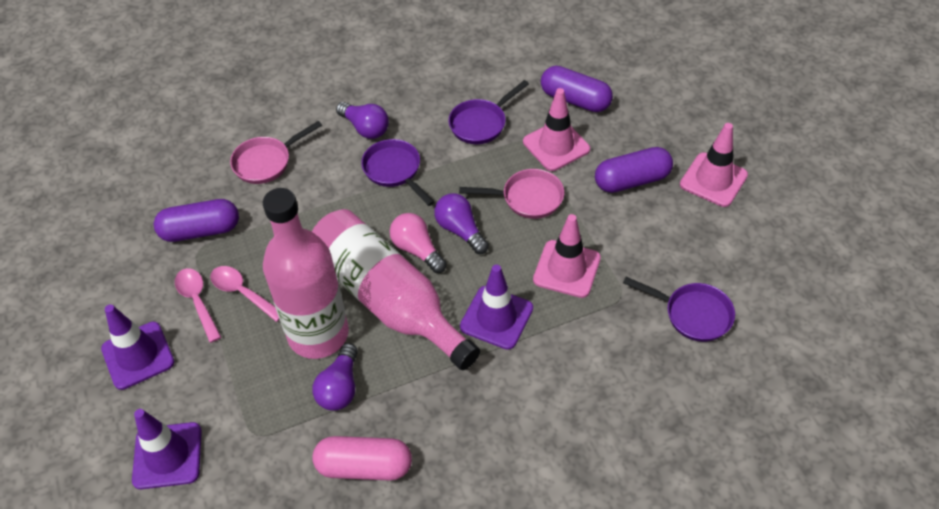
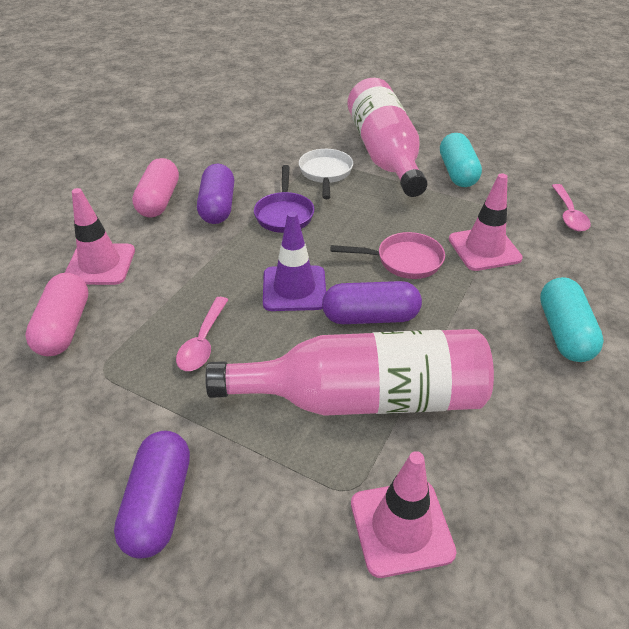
pink capsule: [312,436,412,481] = 1 -> [25,273,88,356] [132,158,179,218] = 2
pink light bulb: [390,213,447,273] = 1 -> none = 0
pink pan: [230,121,322,184] [459,169,564,219] = 2 -> [331,232,445,279] = 1
purple light bulb: [313,343,358,411] [336,102,389,139] [434,193,489,254] = 3 -> none = 0
purple pan: [361,139,434,206] [448,80,529,144] [623,277,735,342] = 3 -> [254,165,314,233] = 1
purple traffic cone: [101,304,174,390] [132,409,202,489] [460,264,533,350] = 3 -> [263,211,326,311] = 1
turquoise capsule: none = 0 -> [440,133,482,187] [540,277,604,362] = 2
white pan: none = 0 -> [299,149,353,199] = 1

